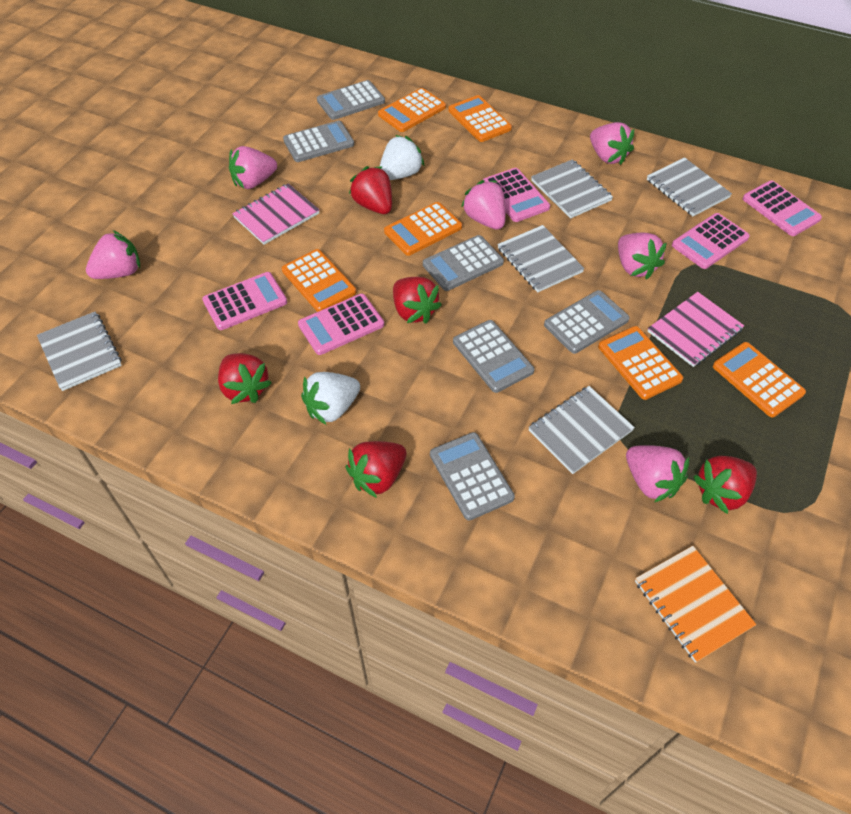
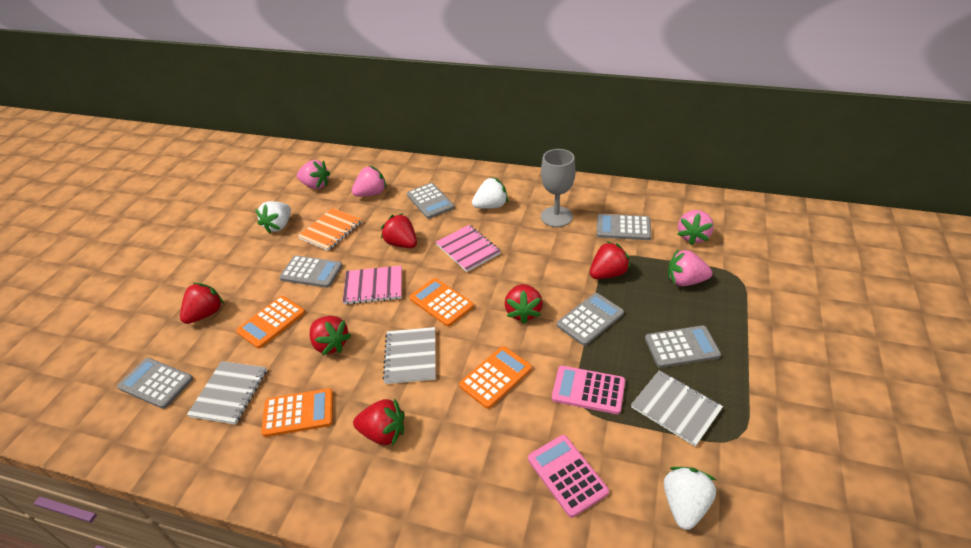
grey goblet: none = 0 -> [541,149,575,227] = 1
grey notebook: [37,312,122,391] [498,225,585,292] [528,386,635,474] [531,159,613,219] [647,157,732,216] = 5 -> [187,361,267,425] [383,327,436,384] [631,370,723,447] = 3
orange calculator: [282,249,356,312] [378,88,446,132] [384,202,462,256] [448,95,512,142] [598,326,683,400] [713,342,806,417] = 6 -> [236,296,305,349] [261,388,333,437] [409,278,474,327] [459,346,532,409] = 4
pink calculator: [202,272,287,330] [298,294,384,355] [483,168,550,222] [672,213,750,269] [743,180,822,236] = 5 -> [528,435,609,518] [552,366,625,414] = 2
pink strawberry: [86,230,140,279] [229,146,277,189] [461,180,506,230] [590,122,634,165] [618,233,667,279] [626,445,689,502] = 6 -> [297,160,330,189] [352,166,387,197] [668,250,712,286] [678,210,714,245] = 4
red strawberry: [218,353,272,404] [346,441,406,498] [349,166,392,214] [393,277,442,324] [693,456,757,514] = 5 -> [180,283,224,324] [310,316,351,355] [353,398,405,446] [381,213,417,248] [505,284,543,324] [590,241,631,279] = 6
white strawberry: [301,372,360,425] [380,135,425,180] = 2 -> [255,201,291,233] [472,177,508,209] [664,467,716,530] = 3

